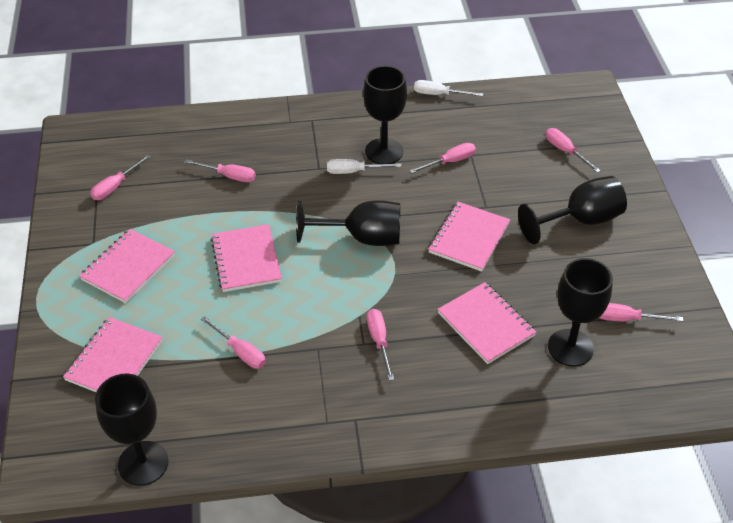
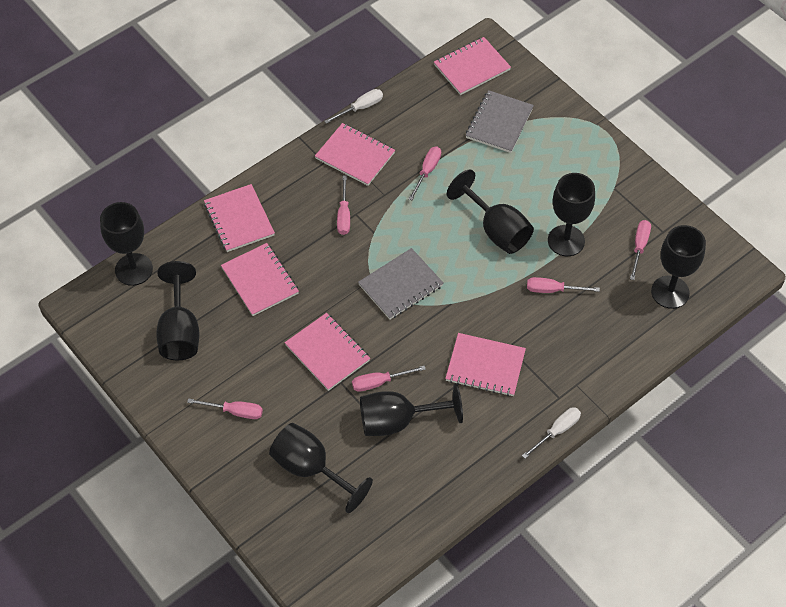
black goblet: [95,373,168,486] [296,200,400,246] [363,66,407,164] [518,176,627,244] [548,258,613,366] = 5 -> [100,202,153,286] [156,261,199,360] [269,423,373,513] [360,383,463,436] [447,170,534,254] [548,173,595,256] [651,225,706,309] = 7
grey notebook: none = 0 -> [358,248,443,320] [466,90,534,153] = 2
pink notebook: [63,317,163,392] [79,229,175,303] [211,224,282,292] [428,202,510,272] [437,282,537,364] = 5 -> [204,184,275,252] [221,243,299,316] [285,313,370,391] [315,123,395,186] [434,37,511,95] [445,333,526,396] = 6
pink screwdriver: [90,155,150,200] [184,159,256,182] [201,316,266,369] [367,309,394,381] [410,143,476,173] [546,128,601,173] [599,303,683,322] = 7 -> [187,398,263,419] [337,175,350,235] [352,365,426,392] [409,147,441,200] [527,277,600,293] [630,220,651,280] = 6

